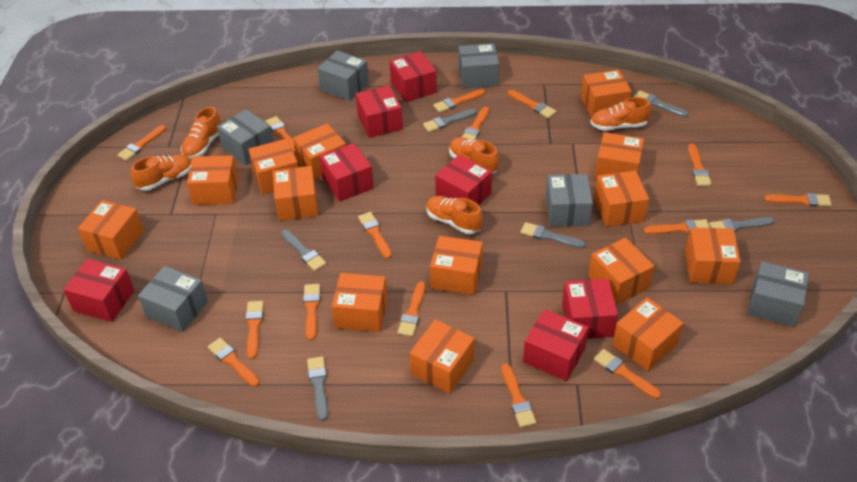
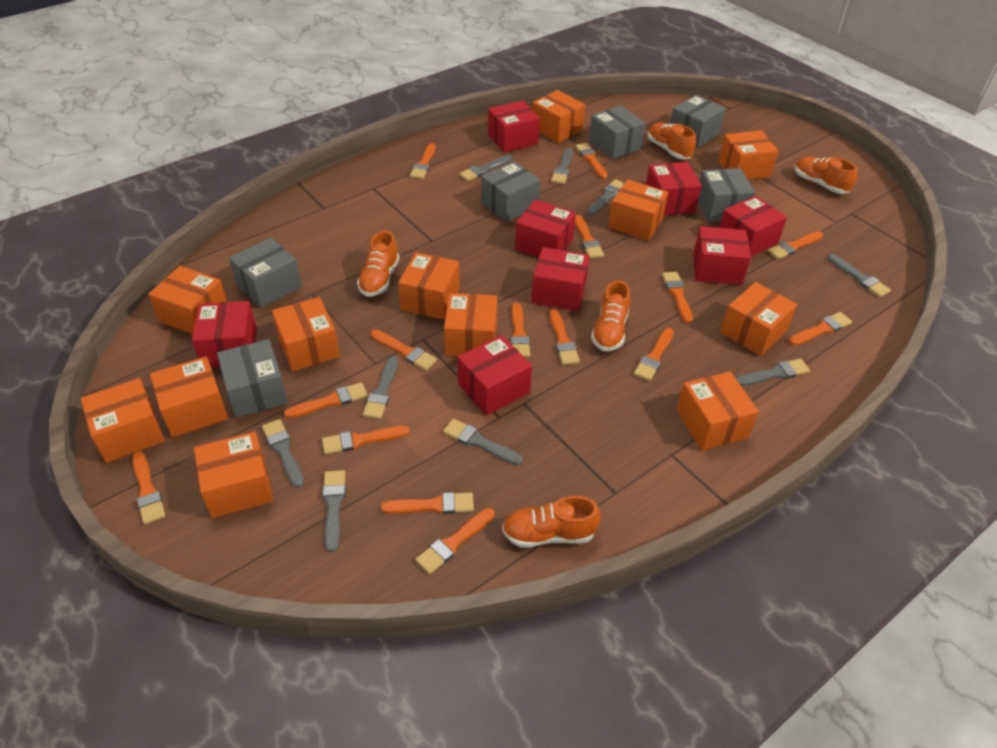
grey brush: [281,230,327,271] [307,356,328,421] [423,109,477,132] [520,222,586,248] [634,91,689,117] [709,217,775,232] = 6 -> [262,419,304,488] [322,470,346,552] [363,357,398,419] [443,419,523,465] [459,155,512,181] [551,148,573,184] [587,179,625,215] [736,358,810,386] [828,254,891,297] = 9
orange box: [78,200,144,260] [187,155,238,205] [248,139,298,195] [273,166,318,221] [293,123,346,180] [332,273,387,332] [410,319,475,393] [430,236,483,295] [581,70,631,118] [588,238,654,305] [594,171,649,227] [595,132,644,180] [612,297,684,371] [685,227,741,284] = 14 -> [81,378,165,463] [148,266,227,334] [150,356,228,437] [194,431,273,518] [272,297,340,371] [398,252,460,320] [444,293,498,356] [532,90,585,143] [608,180,668,241] [676,371,759,451] [718,130,779,180] [720,282,797,356] = 12
red box: [63,259,135,322] [319,143,374,202] [356,85,403,138] [389,51,437,102] [435,154,492,205] [523,309,589,381] [562,279,618,339] = 7 -> [192,301,257,367] [458,335,532,415] [488,101,540,152] [515,200,576,257] [531,247,590,311] [646,162,702,215] [693,226,751,285] [719,196,787,257] = 8

